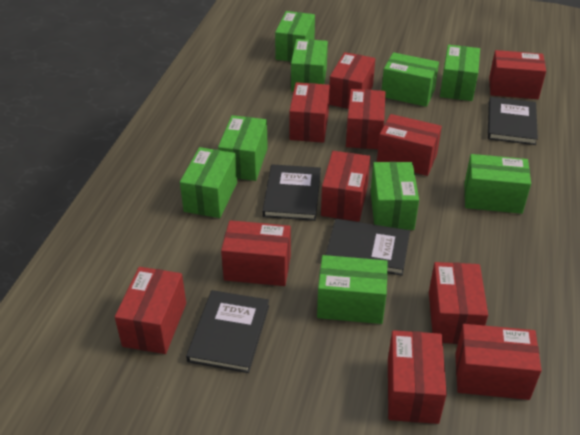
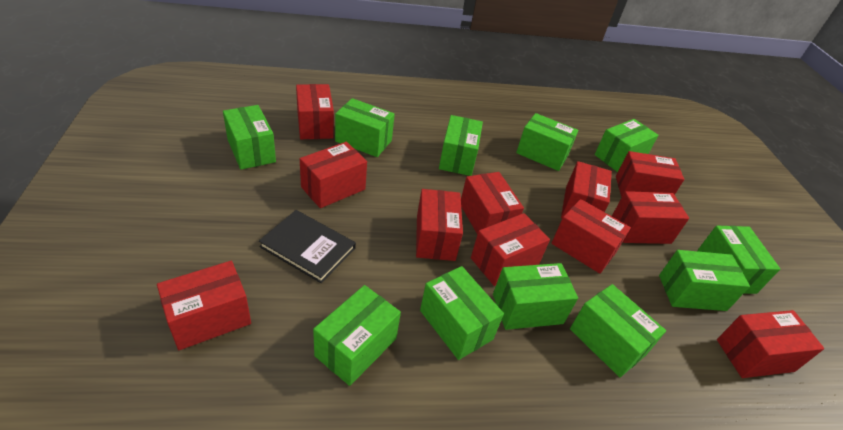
black book: [186,290,269,373] [262,164,321,221] [326,219,410,276] [488,97,538,145] = 4 -> [259,210,356,283] = 1
green box: [180,147,237,218] [218,115,268,181] [275,11,315,62] [291,39,328,92] [317,255,388,324] [371,162,419,230] [382,52,439,107] [440,45,480,101] [464,154,531,214] = 9 -> [223,105,276,170] [313,285,401,386] [335,98,395,157] [420,266,504,360] [439,115,483,176] [493,263,578,330] [516,113,578,171] [570,284,666,377] [595,119,658,172] [659,250,750,311] [697,226,780,294] = 11

